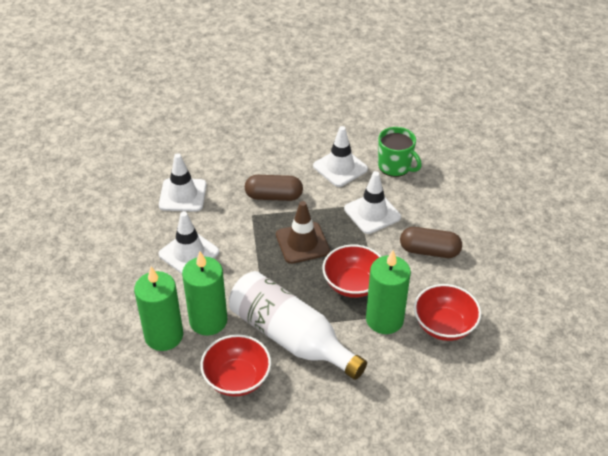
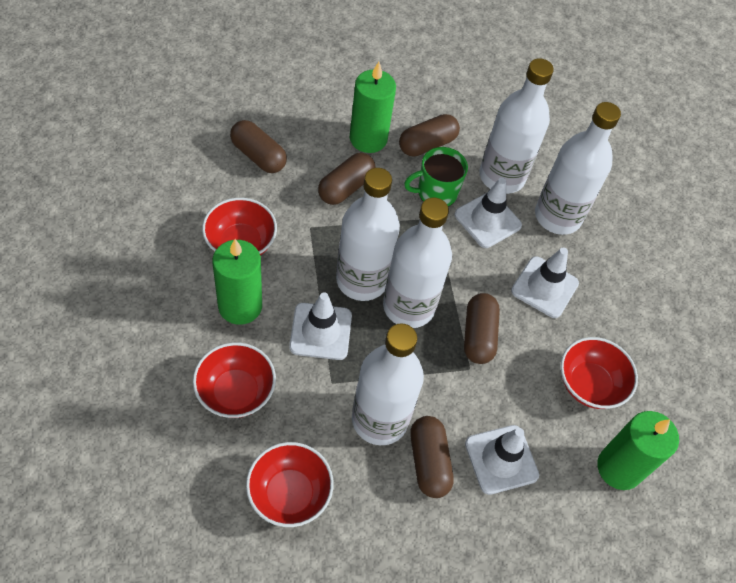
brown capsule: [245,175,303,201] [400,227,462,258] = 2 -> [230,120,287,173] [318,153,375,205] [399,114,460,157] [410,416,454,498] [464,293,500,364] = 5
brown traffic cone: [276,201,330,264] = 1 -> none = 0
red bowl: [200,334,271,396] [322,244,381,298] [414,284,481,341] = 3 -> [193,343,276,418] [202,198,277,256] [246,442,334,527] [561,337,638,409] = 4
white bottle: [229,271,367,380] = 1 -> [336,168,400,301] [352,323,424,445] [383,198,452,328] [479,58,554,194] [535,102,621,235] = 5

